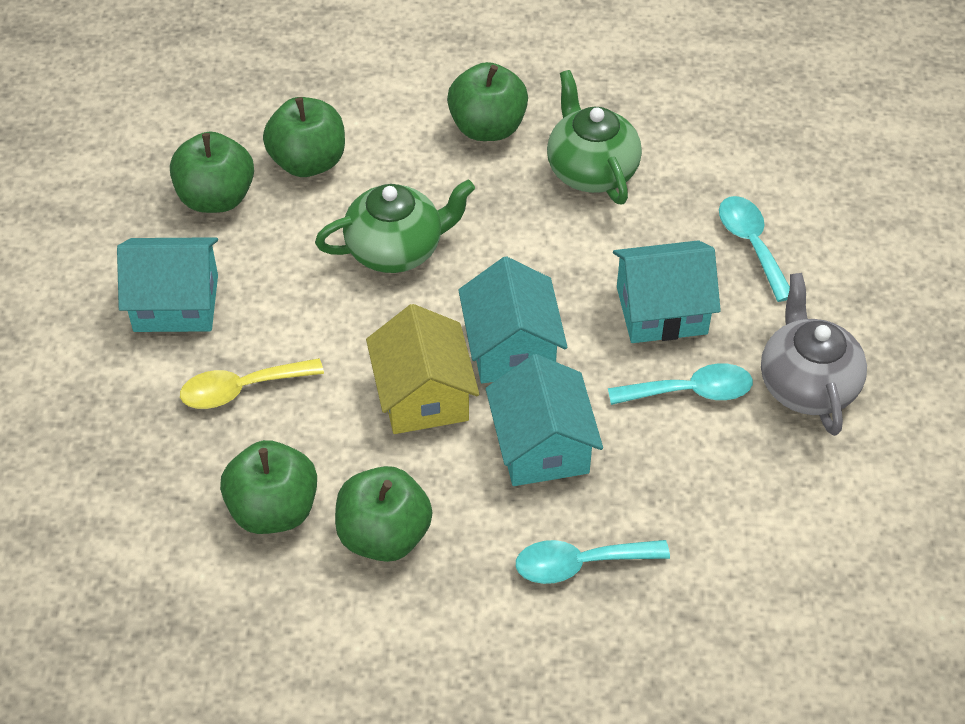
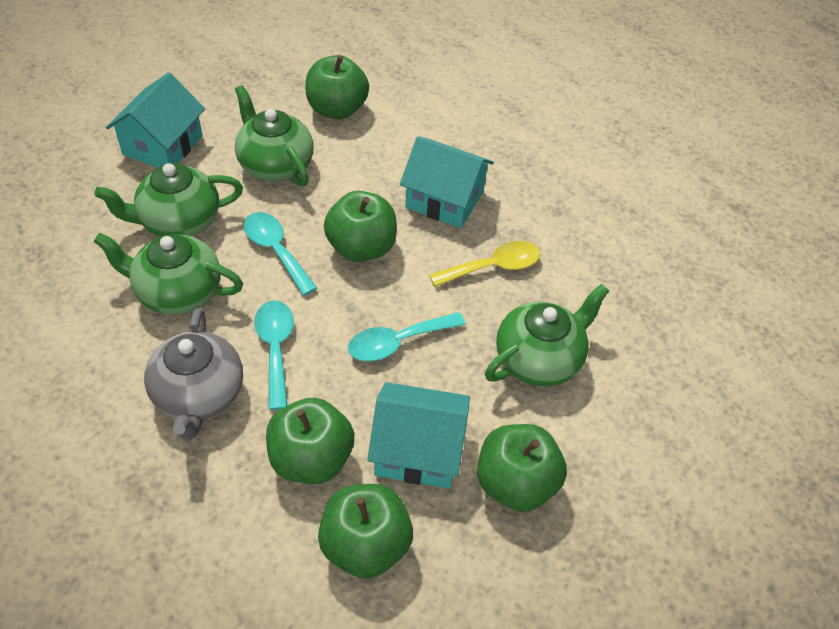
green teapot: [315,180,475,273] [547,70,642,205] = 2 -> [94,163,243,236] [94,233,243,315] [235,85,314,187] [485,284,609,386] = 4
turquoise house: [117,237,218,332] [458,256,568,383] [486,354,603,486] [613,240,721,343] = 4 -> [106,73,205,168] [367,382,470,488] [400,136,494,228] = 3
yellow house: [366,304,479,434] = 1 -> none = 0

